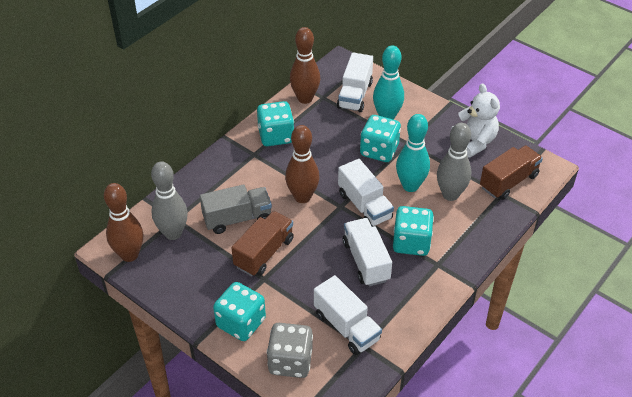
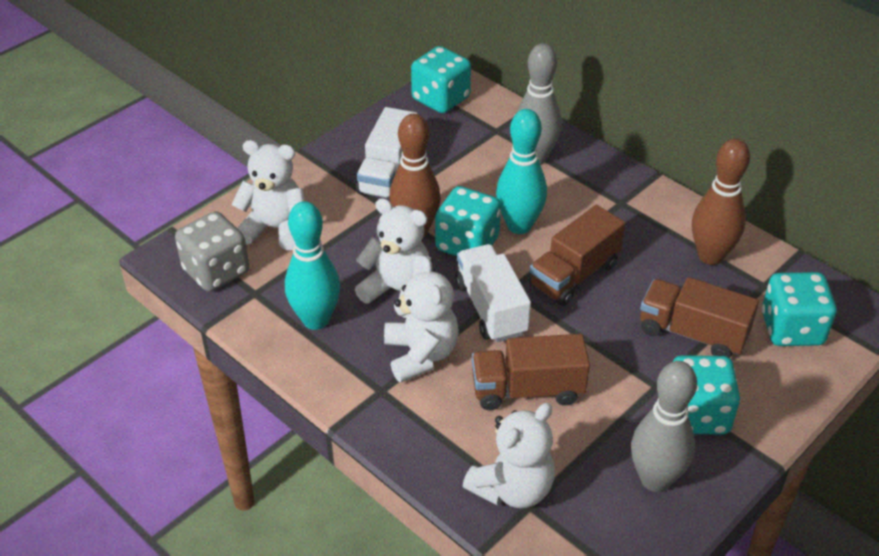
brown bowling pin: [104,183,143,262] [285,125,319,203] [290,27,320,104] = 3 -> [389,114,441,237] [692,138,750,265] = 2
brown truck: [231,211,294,276] [480,146,543,200] = 2 -> [472,334,590,410] [529,205,625,306] [640,277,759,358] = 3
grey truck: [200,184,272,234] = 1 -> none = 0
white teddy bear: [451,83,500,158] = 1 -> [231,140,305,250] [355,198,431,318] [384,257,459,383] [463,403,555,508] = 4
white truck: [314,275,382,355] [337,52,373,112] [338,159,394,227] [343,218,392,286] = 4 -> [356,107,418,198] [455,244,531,342] = 2

